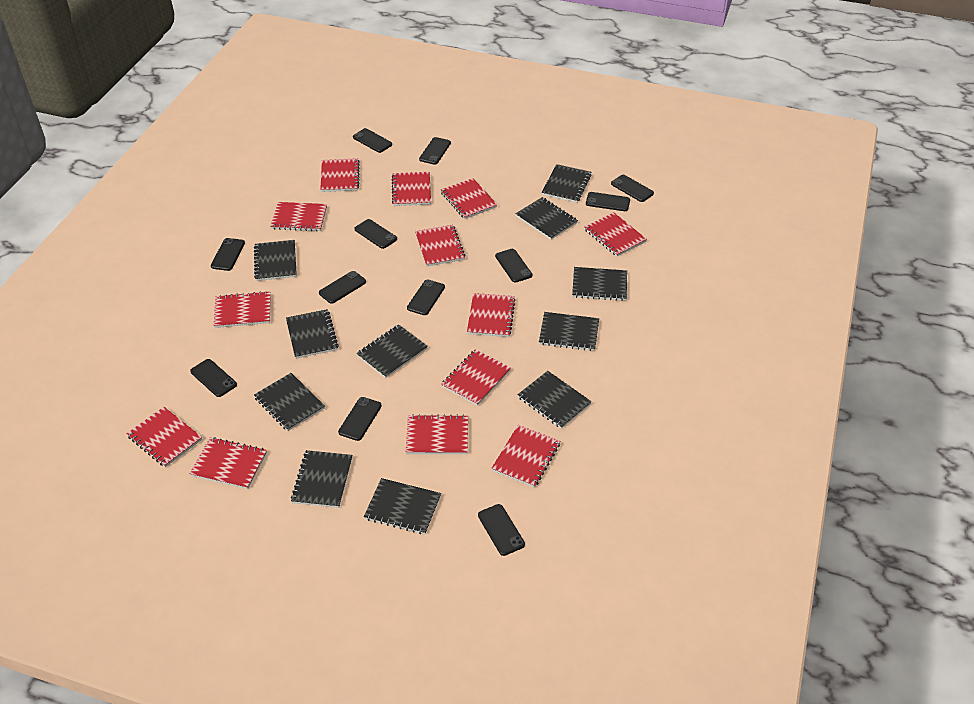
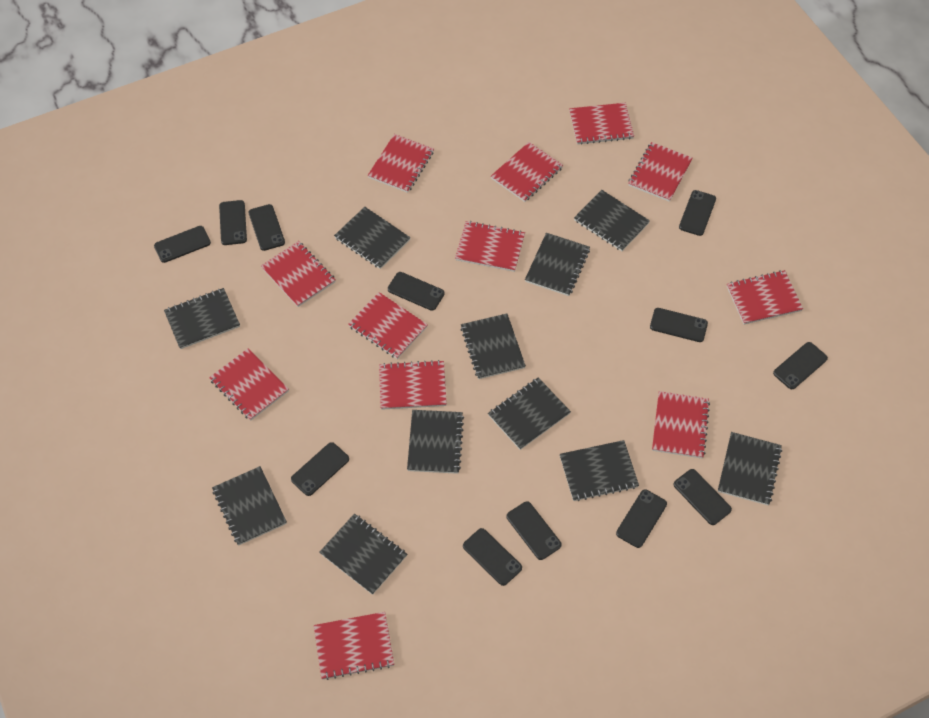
red notebook: [126,407,202,467] [189,437,267,489] [214,291,270,328] [270,202,327,231] [320,158,360,192] [392,172,431,206] [406,414,468,454] [415,225,466,266] [441,178,497,219] [441,349,511,406] [467,293,516,337] [491,425,560,488] [584,212,647,256] = 13 -> [209,348,289,421] [261,241,336,307] [314,612,394,680] [348,292,428,359] [368,134,434,193] [379,360,447,410] [455,221,525,272] [491,142,563,202] [569,103,634,145] [628,142,693,202] [652,391,710,458] [727,270,803,324] = 12

